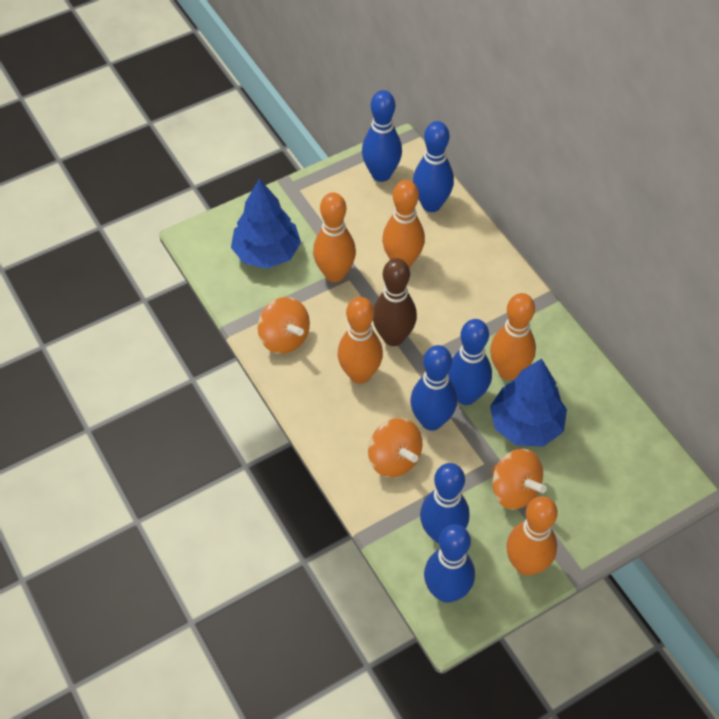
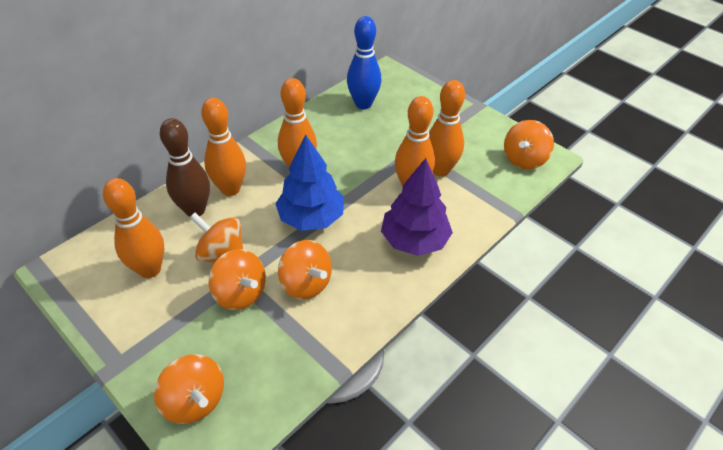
blue bowling pin: [362,90,402,182] [410,345,457,431] [413,121,454,212] [420,463,470,543] [424,524,475,603] [448,319,492,405] = 6 -> [347,16,381,109] = 1
blue tree: [231,179,301,269] [490,358,567,446] = 2 -> [275,135,344,231] = 1
orange spinning top: [258,297,310,354] [368,418,423,477] [491,449,547,510] = 3 -> [154,354,224,424] [190,212,243,262] [209,249,266,310] [278,240,332,300] [504,120,554,170] = 5
purple tree: none = 0 -> [381,158,453,256] = 1

